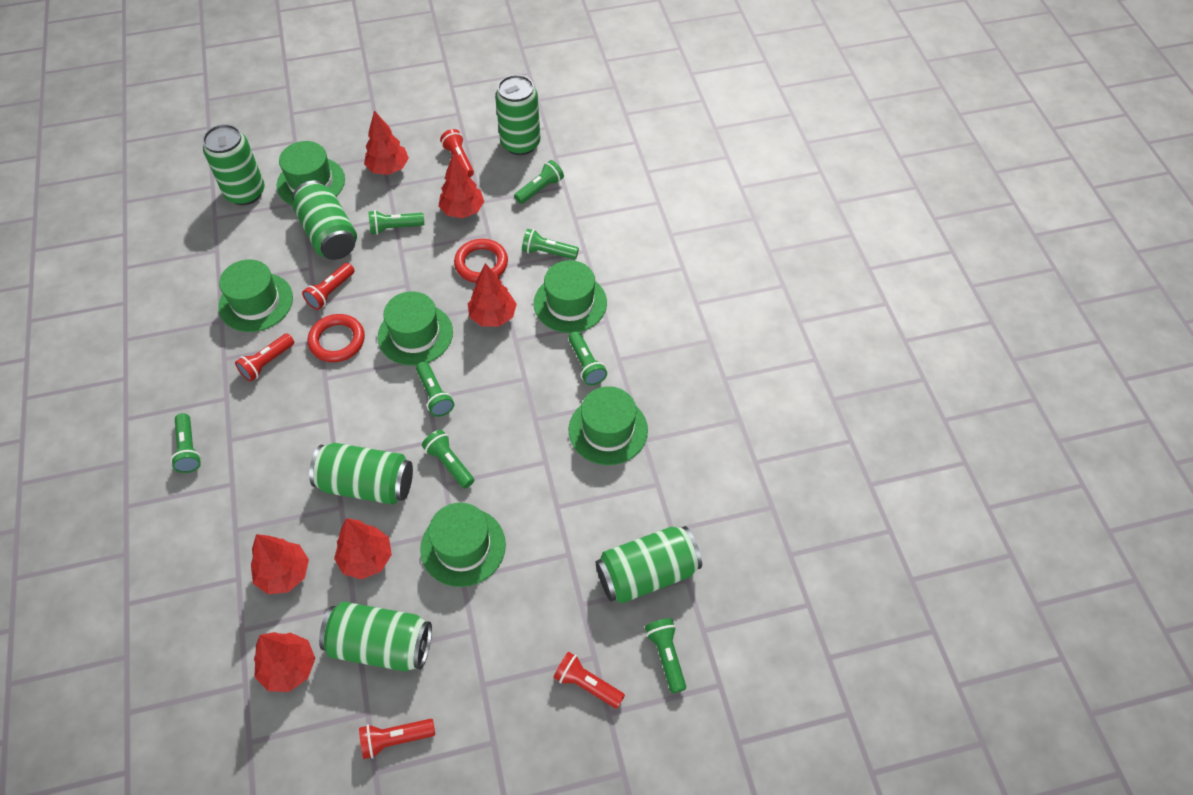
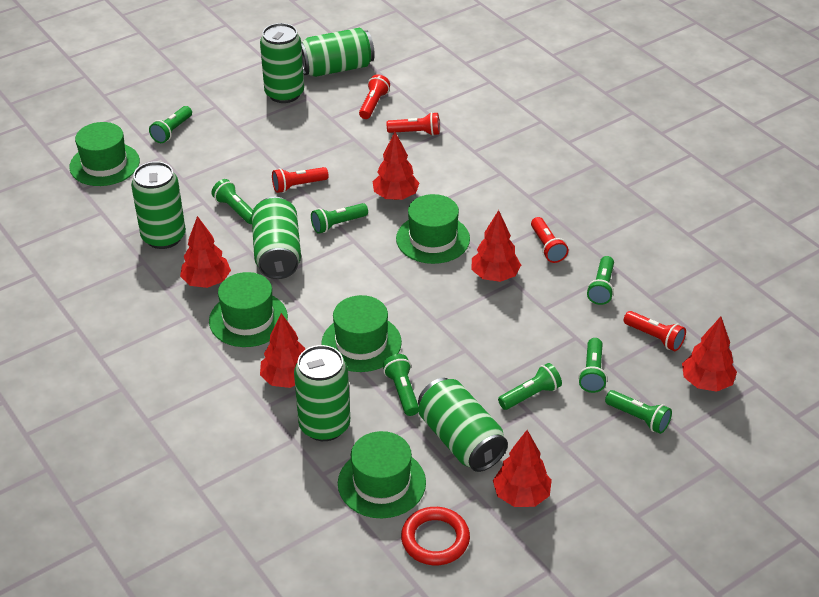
green hat: [218,259,293,332] [277,141,345,206] [378,291,453,366] [420,503,506,587] [534,260,607,333] [569,386,648,465] = 6 -> [69,122,140,186] [209,272,288,347] [321,295,402,372] [338,431,426,518] [396,194,470,264] = 5
red ring: [308,314,365,362] [454,239,508,283] = 2 -> [401,507,470,565] = 1

